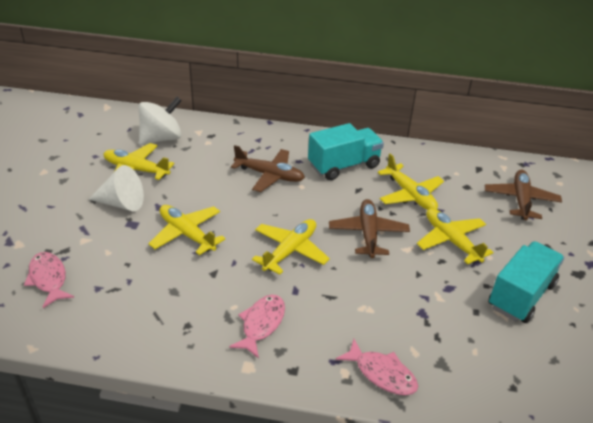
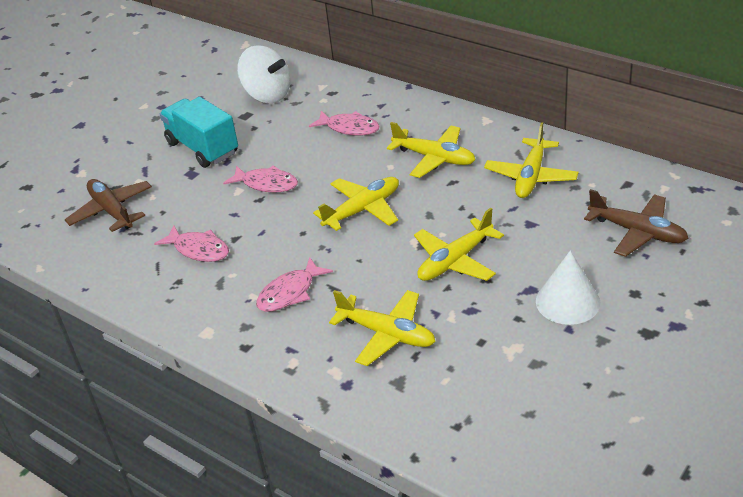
brown plane: [231,145,305,192] [329,199,410,258] [485,170,562,220] = 3 -> [65,179,152,232] [584,189,688,257] = 2
pink fish: [24,252,74,308] [229,294,285,359] [336,339,418,395] = 3 -> [154,225,229,262] [223,165,298,192] [256,257,333,312] [309,111,379,135] = 4
turquoise truck: [308,123,384,180] [488,241,565,323] = 2 -> [160,97,238,168] = 1

